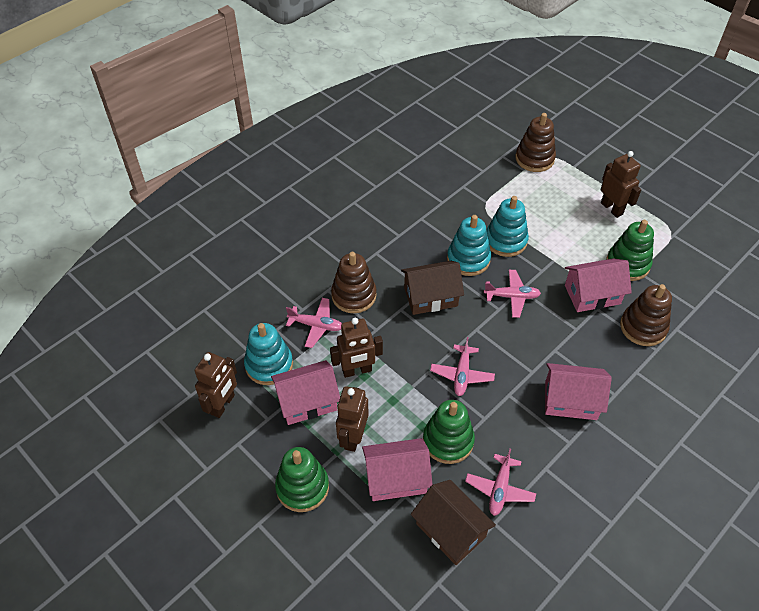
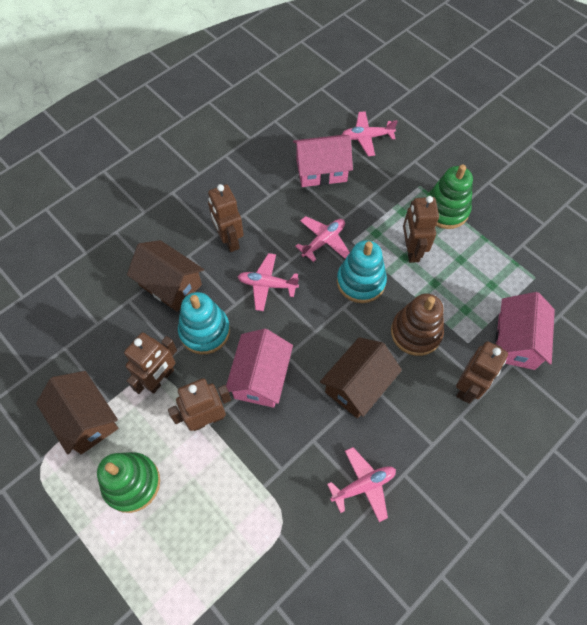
brown house: [401,261,464,315] [411,480,496,565] = 2 -> [36,371,118,455] [127,240,204,312] [320,337,402,418] = 3
brown robot: [195,352,237,418] [330,318,383,378] [336,386,369,452] [601,151,641,218] = 4 -> [124,332,177,394] [168,378,231,431] [208,184,244,252] [403,196,439,263] [456,341,508,404] = 5
brown stacking toy: [331,252,377,313] [515,113,556,172] [620,284,672,346] = 3 -> [391,293,444,356] = 1
green stacking toy: [275,447,329,512] [423,400,475,464] [606,220,654,281] = 3 -> [97,452,160,513] [426,165,473,229] = 2
pink house: [271,360,340,425] [362,438,433,501] [545,363,612,420] [565,258,632,312] = 4 -> [226,329,293,408] [293,135,353,187] [495,292,555,370] = 3
turquoise stacking toy: [244,323,293,385] [447,215,491,276] [487,196,529,257] = 3 -> [178,292,230,354] [337,240,387,303] = 2

